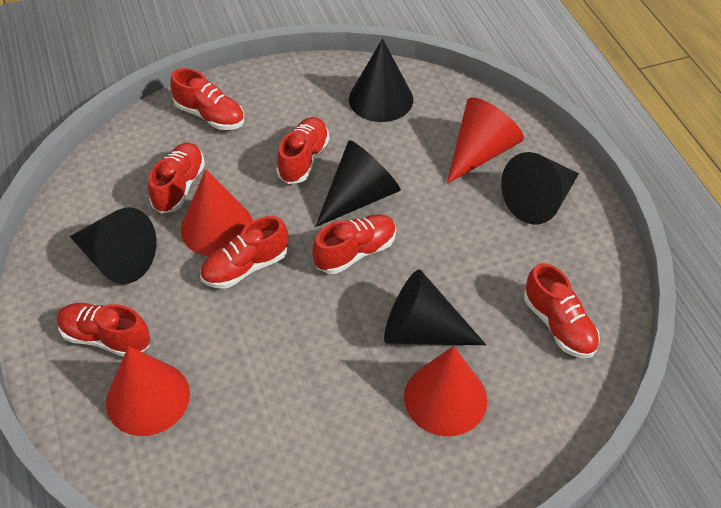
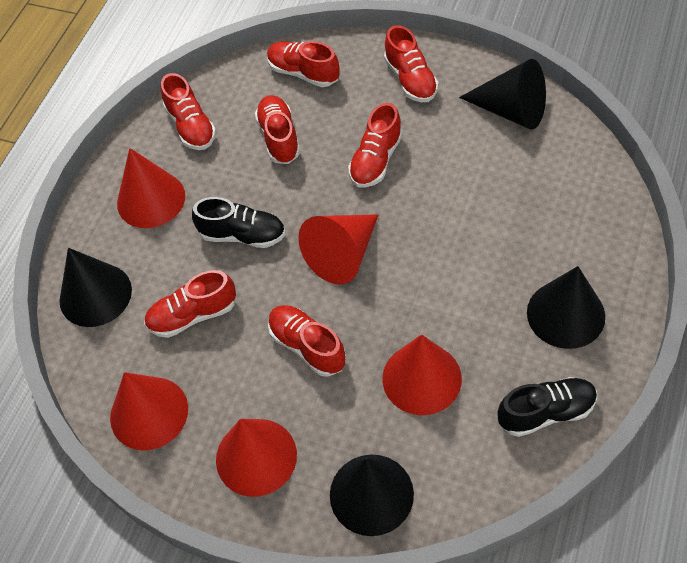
black cone: [70,207,156,284] [315,140,401,227] [349,39,413,122] [384,269,486,345] [501,152,579,225] = 5 -> [59,248,132,327] [330,455,414,536] [459,59,546,130] [527,266,605,349] = 4
black shoe: none = 0 -> [192,197,286,248] [498,377,597,437] = 2
red cone: [106,346,190,436] [181,169,253,256] [404,346,487,436] [447,97,524,184] = 4 -> [110,372,188,450] [117,148,185,228] [216,419,297,497] [298,214,378,285] [383,335,462,415] = 5

